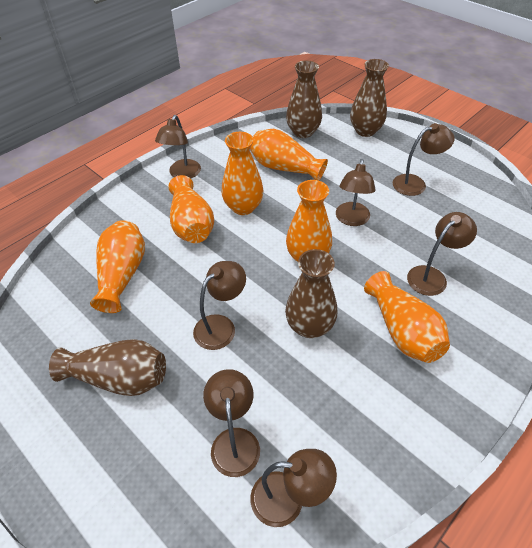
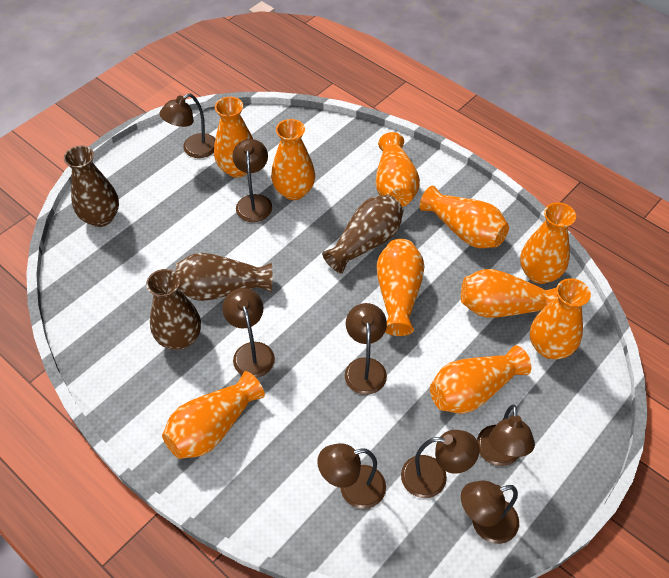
brown lamp: [155,115,201,178] [193,261,246,350] [203,369,260,477] [250,449,337,527] [336,159,376,226] [393,123,455,196] [407,212,477,296] = 7 -> [160,93,215,158] [222,288,275,378] [232,139,272,222] [317,443,386,509] [345,303,387,395] [401,430,480,498] [461,481,519,544] [477,405,535,466] = 8
orange vase: [90,220,145,313] [169,175,214,243] [221,132,263,215] [250,129,328,181] [286,180,332,262] [364,271,450,363] = 6 -> [162,371,265,459] [214,97,253,178] [271,119,315,200] [376,132,420,207] [377,239,424,336] [420,185,509,248] [430,345,531,414] [461,269,557,318] [520,202,576,284] [530,278,591,359] = 10

